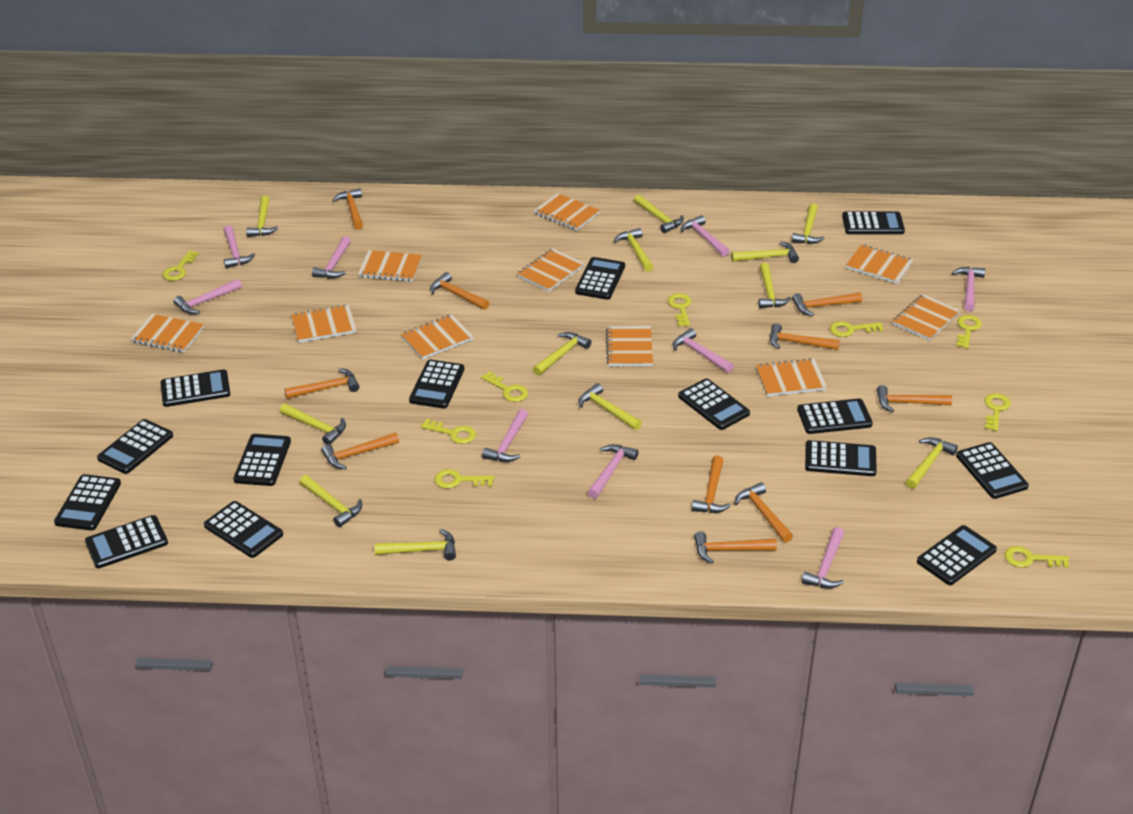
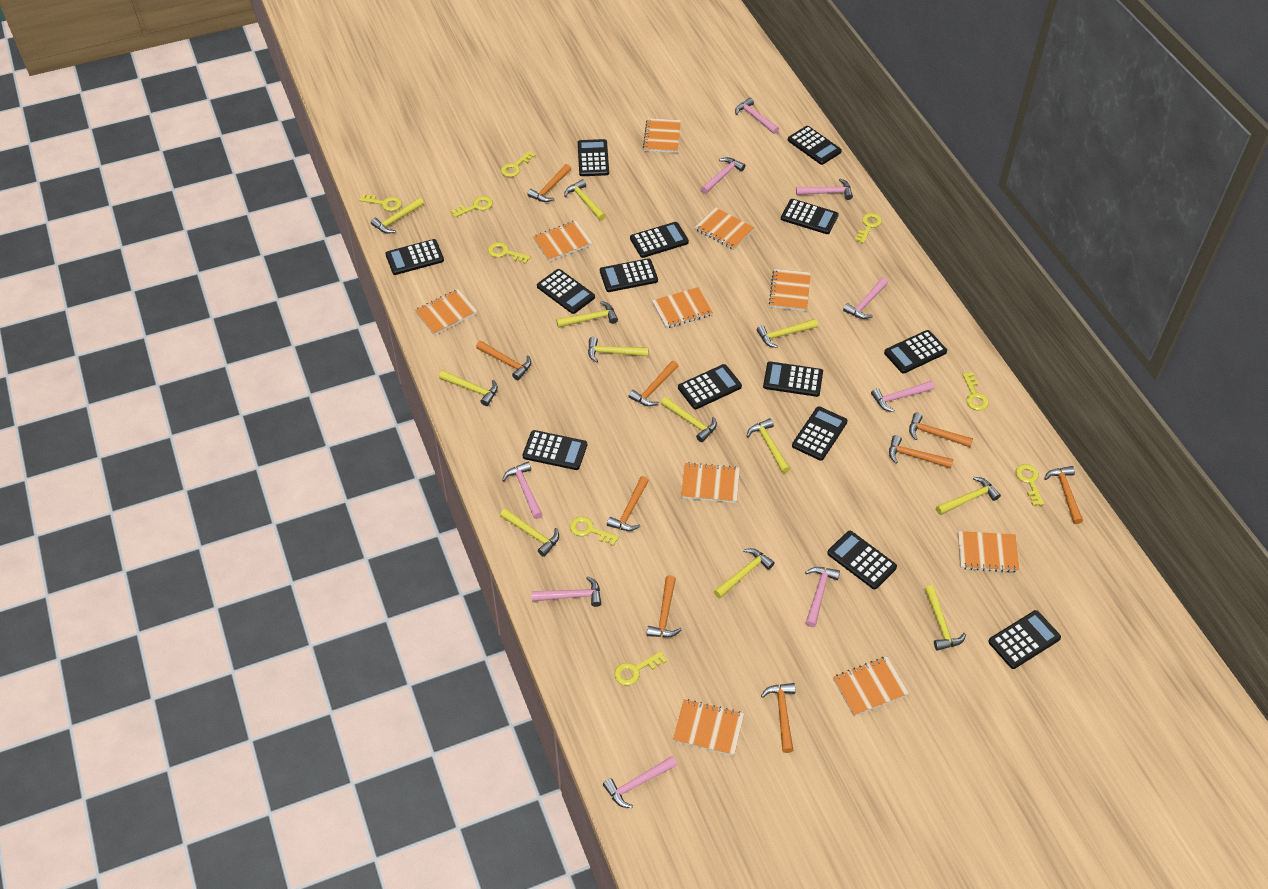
orange hammer: [284,368,360,399] [321,433,399,469] [332,188,363,230] [430,272,489,310] [692,455,731,513] [694,531,777,564] [734,482,793,543] [770,323,840,350] [792,293,862,316] [877,385,952,413] = 10 -> [476,341,531,380] [527,164,571,202] [607,476,649,531] [628,361,678,406] [647,575,682,637] [761,683,796,753] [889,435,954,468] [909,413,973,447] [1044,466,1083,524] = 9

